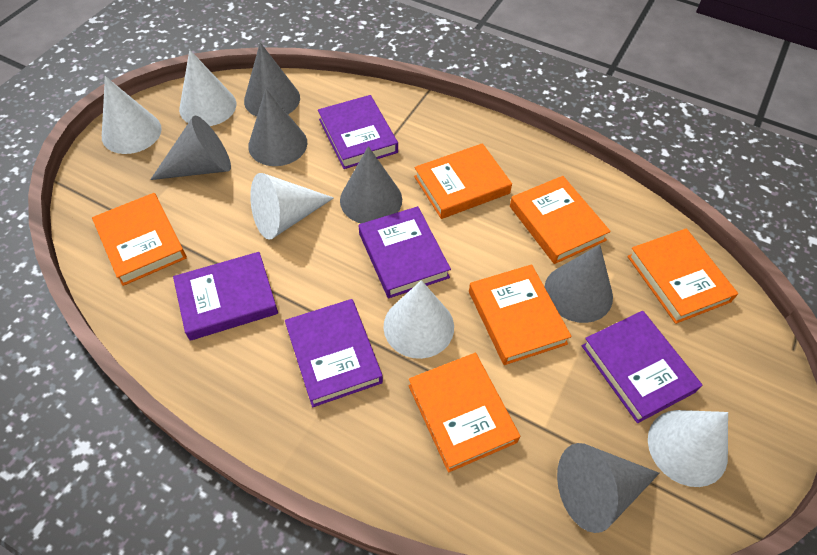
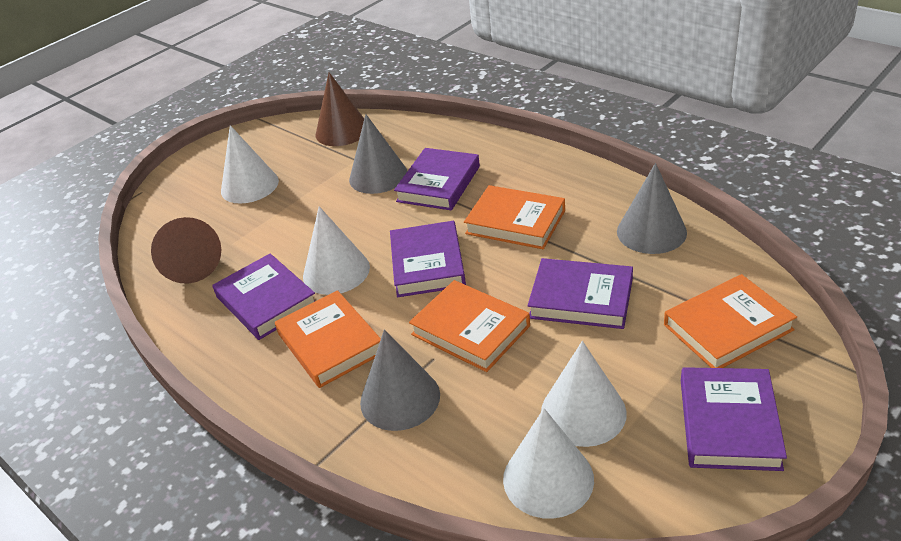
brown cone: none = 0 -> [151,217,221,284] [316,72,364,146] = 2
grey cone: [150,116,231,180] [244,42,300,117] [248,89,307,166] [340,146,402,223] [545,245,613,323] [557,443,660,533] = 6 -> [349,114,407,194] [360,329,440,431] [617,163,687,254] = 3
orange book: [92,193,187,286] [408,353,520,473] [414,143,512,219] [469,264,572,365] [510,176,611,264] [627,228,738,324] = 6 -> [275,290,381,388] [409,280,530,372] [464,185,565,249] [664,274,797,368] = 4
white cone: [102,76,162,154] [179,50,236,126] [250,173,334,240] [383,280,454,359] [648,410,728,487] = 5 -> [221,125,279,204] [303,206,370,295] [503,408,594,519] [541,341,627,447] = 4

